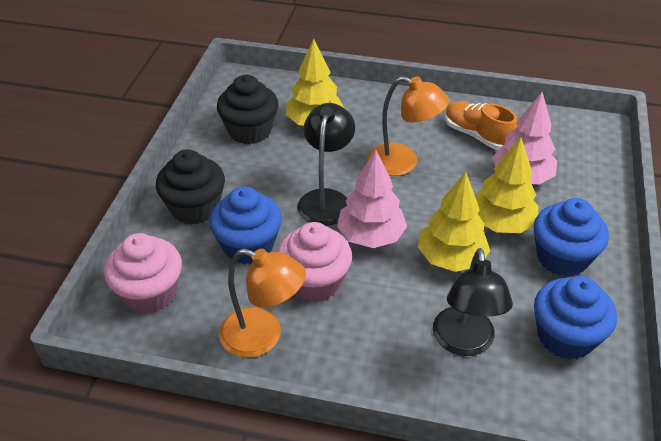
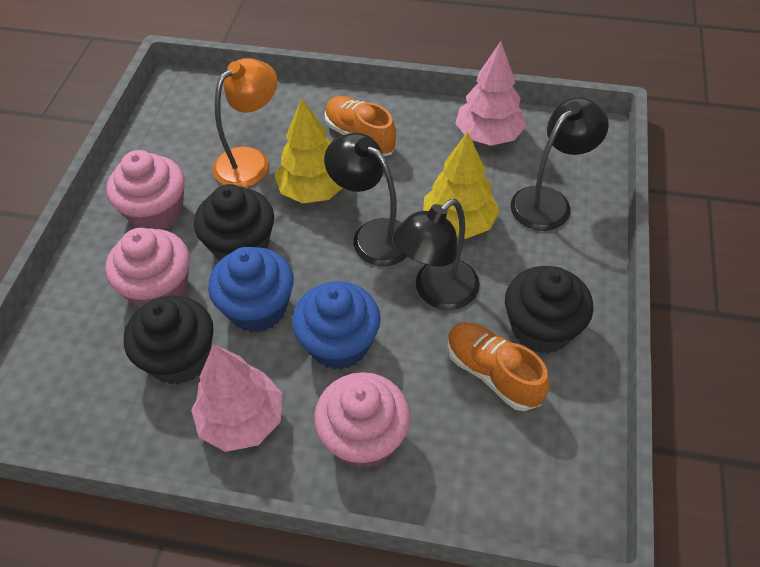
black cupcake: [156,149,225,225] [217,75,278,144] = 2 -> [124,296,214,384] [194,184,274,261] [505,266,593,354] = 3
black lamp: [297,103,355,226] [433,248,513,356] = 2 -> [324,133,408,266] [393,199,480,310] [510,97,609,231] = 3
blue cupcake: [209,186,282,264] [534,198,609,277] [534,276,617,360] = 3 -> [208,247,293,333] [292,281,381,370] = 2
orange lamp: [219,248,306,358] [368,76,449,176] = 2 -> [213,58,277,187] = 1
orange shoe: [445,101,518,150] = 1 -> [325,96,396,156] [447,322,549,411] = 2
pink cupcake: [104,233,182,314] [277,222,352,302] = 2 -> [105,228,190,308] [106,150,185,230] [314,372,410,468] = 3
yellow tree: [286,39,345,126] [418,172,490,272] [475,137,539,233] = 3 -> [275,98,342,203] [423,132,499,239] = 2

